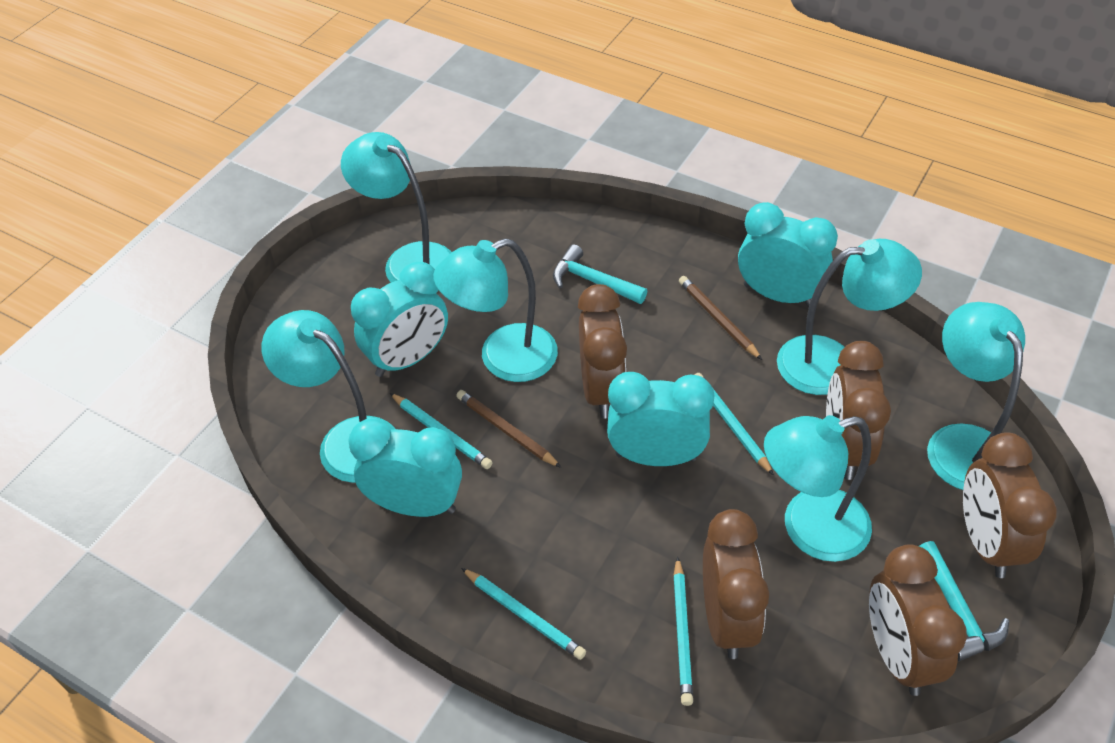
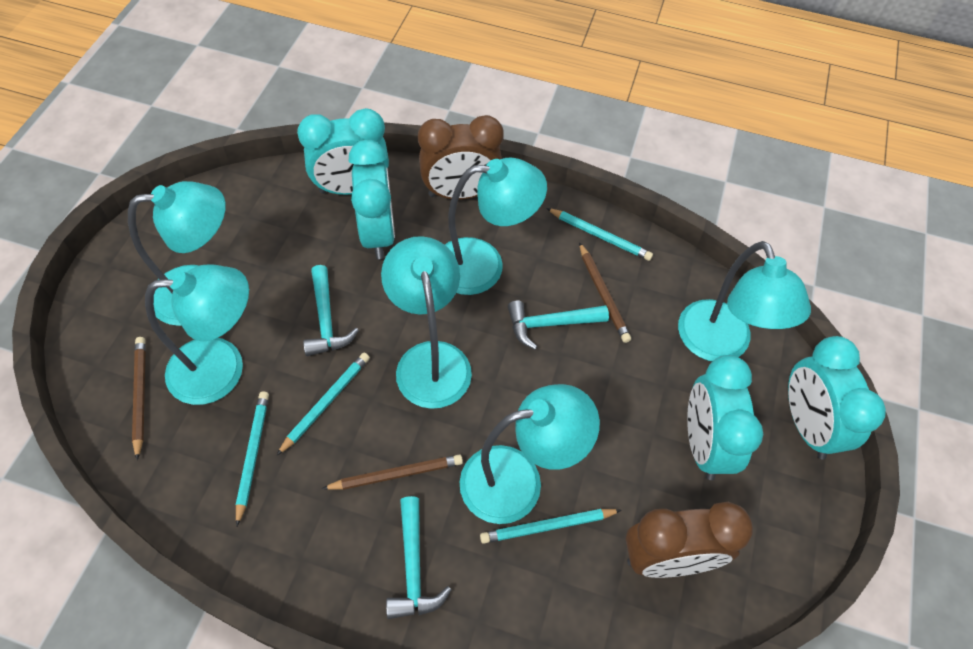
brown clock: [578,284,627,419] [703,509,769,659] [826,341,891,480] [869,544,967,696] [963,432,1057,578] = 5 -> [418,115,504,199] [626,502,753,578] = 2
brown pencil: [456,390,561,468] [679,276,762,360] = 2 -> [132,337,146,460] [322,454,463,490] [579,242,631,343] = 3
turquoise hammer: [553,244,647,304] [919,541,1009,661] = 2 -> [303,265,359,356] [386,496,452,619] [508,300,609,349] = 3

